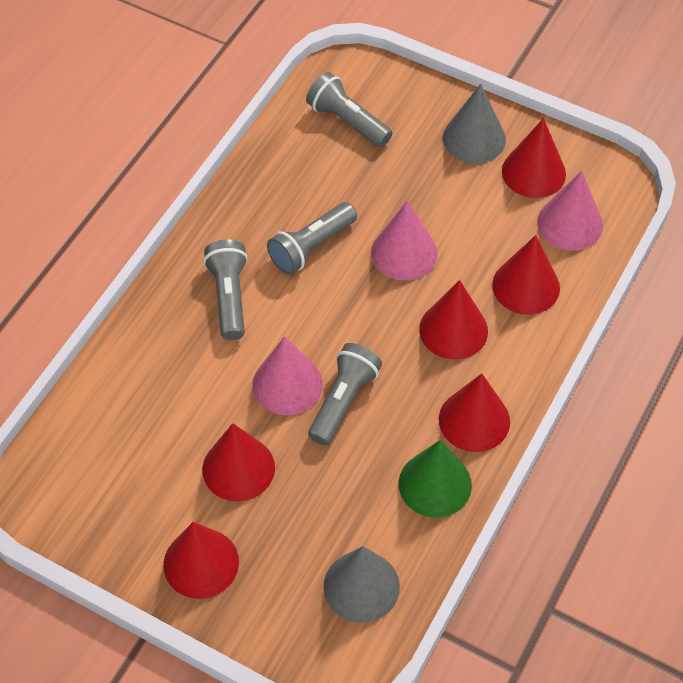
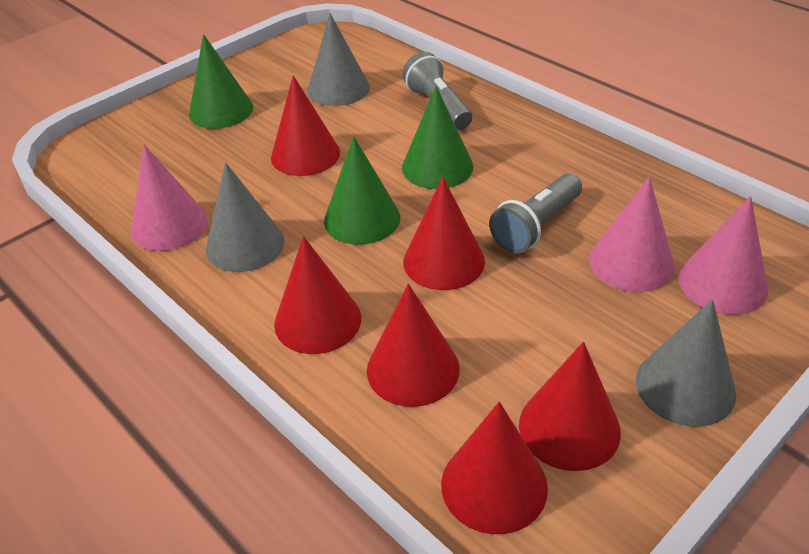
green cone: [399,440,472,518] = 1 -> [189,34,253,129] [324,136,400,244] [402,86,474,189] = 3
grey cone: [324,546,400,623] [443,84,506,163] = 2 -> [206,162,284,272] [307,13,370,106] [636,299,736,427] = 3
grey flashlight: [203,239,248,340] [267,202,357,275] [306,72,392,147] [308,343,382,446] = 4 -> [402,52,472,130] [489,173,582,253] = 2

